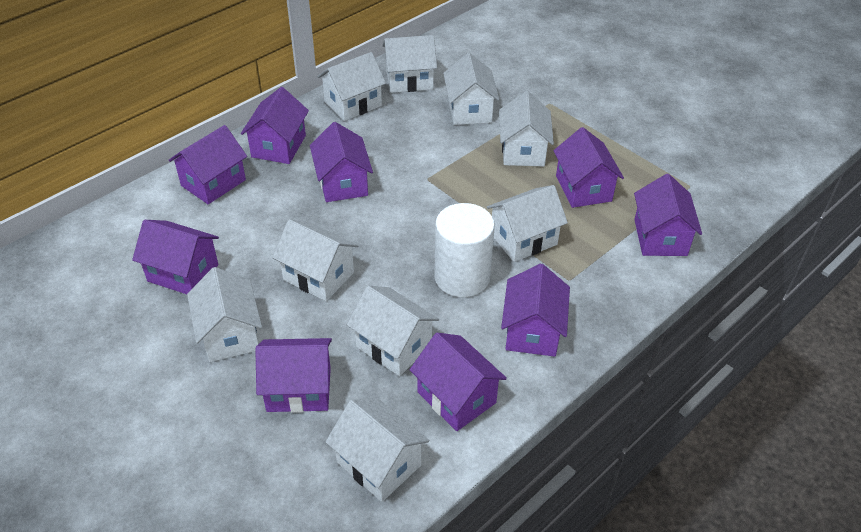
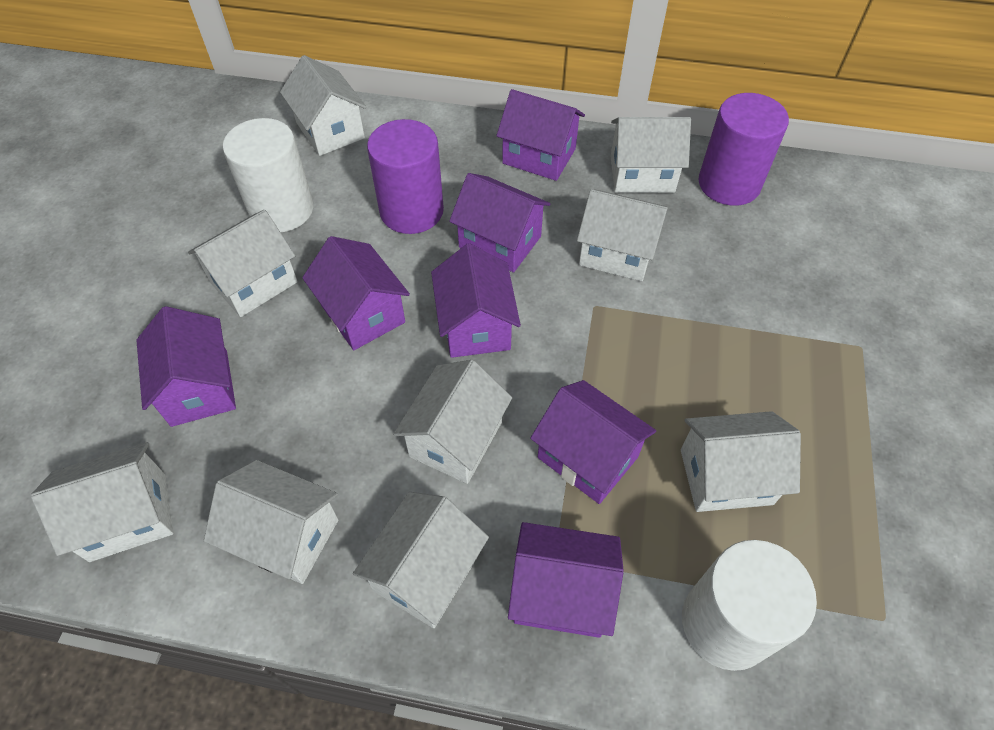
purple cylinder: none = 0 -> [367,119,444,234] [699,93,789,206] = 2
purple house: [132,220,219,294] [169,125,247,204] [241,87,309,164] [255,338,332,413] [310,122,373,202] [410,333,507,431] [501,264,570,357] [553,127,624,208] [634,174,702,256] = 9 -> [136,306,236,427] [302,236,410,350] [431,243,521,358] [449,173,550,273] [496,89,585,181] [508,522,624,638] [530,380,656,504] = 7
white cylinder: [434,203,495,297] = 1 -> [223,118,313,232] [682,540,817,671] = 2

